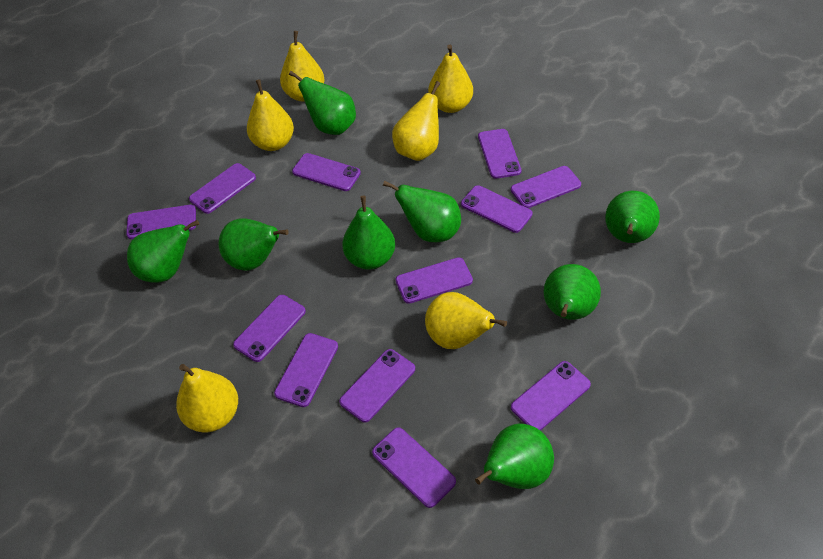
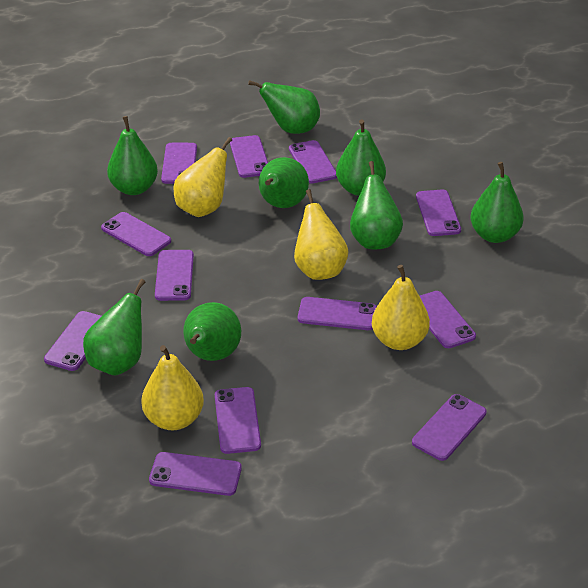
yellow pear: [176,364,238,432] [247,79,294,151] [280,31,325,102] [392,81,440,161] [425,292,507,349] [428,45,473,113] = 6 -> [141,345,204,430] [174,137,232,217] [294,189,349,280] [372,265,430,350] = 4

